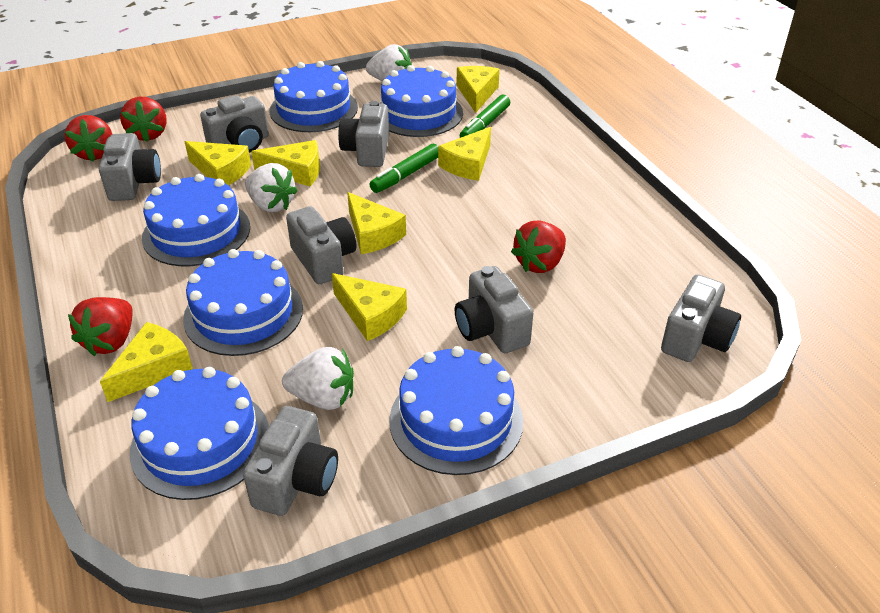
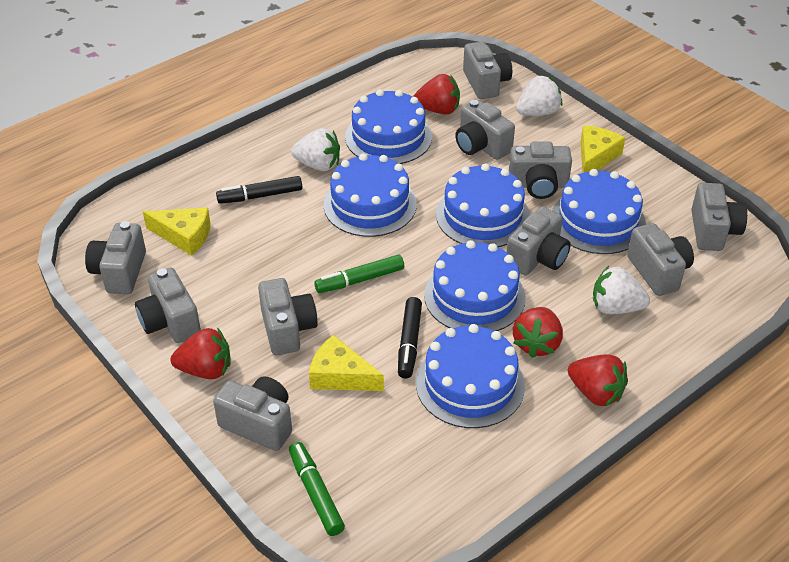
black marker: none = 0 -> [216,176,302,204] [398,297,422,378] = 2
grey camera: [99,133,161,201] [200,95,269,152] [243,406,338,516] [286,206,356,284] [338,101,389,167] [455,266,533,353] [661,274,741,362] = 7 -> [85,221,146,294] [135,267,201,343] [213,376,292,451] [258,278,318,355] [455,99,515,160] [463,42,512,99] [507,207,571,275] [509,142,572,199] [627,223,694,296] [691,183,747,251] = 10
yellow cheese: [100,322,193,402] [185,141,251,186] [251,140,320,186] [332,273,407,341] [347,192,406,254] [438,127,491,181] [457,66,500,113] = 7 -> [143,208,211,256] [309,335,384,391] [580,125,625,173] = 3

